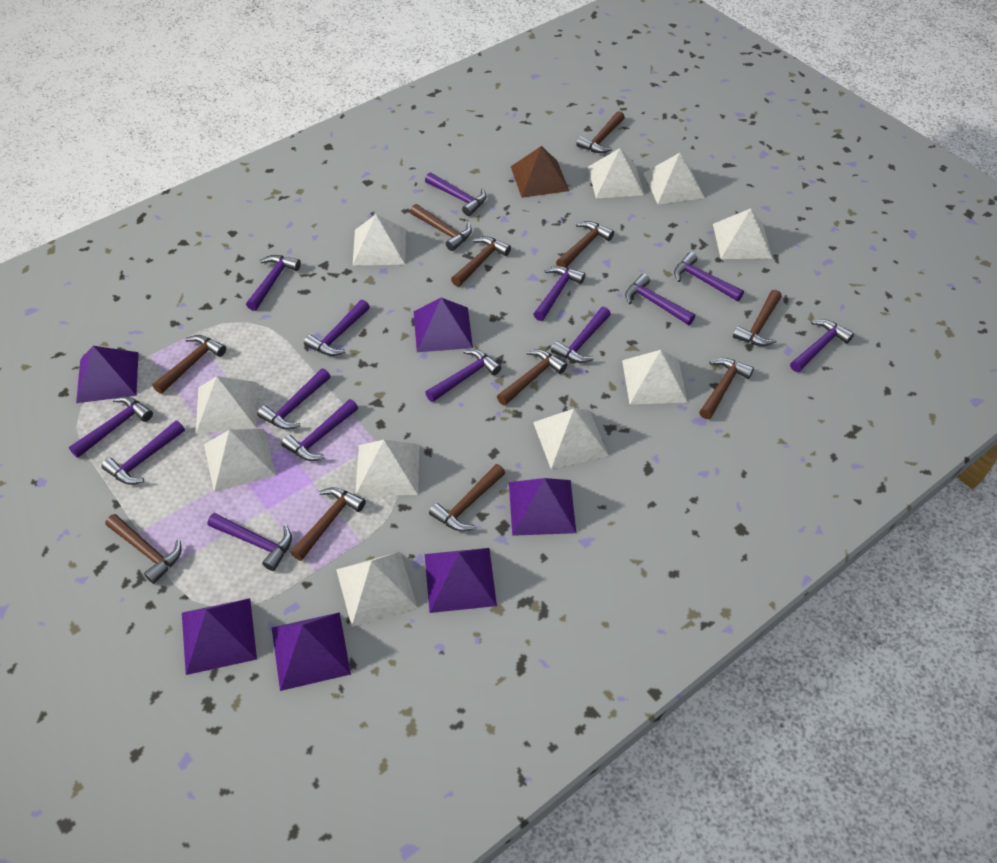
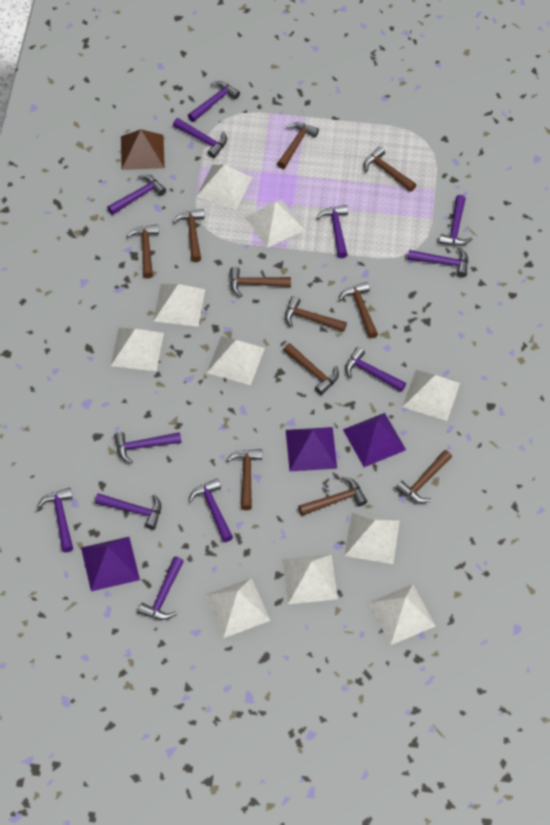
purple hammer: [69,396,153,458] [101,420,185,485] [207,513,292,571] [246,255,301,311] [257,368,331,430] [281,399,358,461] [304,300,370,356] [425,172,486,216] [425,349,501,402] [533,266,585,321] [551,307,611,363] [625,273,695,325] [674,252,744,301] [790,319,854,372] = 14 -> [38,488,73,552] [95,493,161,530] [107,175,166,215] [114,432,181,464] [138,557,184,620] [173,118,227,158] [188,81,240,122] [188,479,233,542] [317,205,348,258] [345,347,406,392] [407,247,468,277] [439,195,472,246] = 12
purple pyramid: [76,346,139,403] [182,598,257,675] [272,612,351,691] [414,298,473,352] [425,548,497,613] [509,478,576,536] = 6 -> [81,537,140,591] [286,427,337,471] [343,413,406,467] = 3

